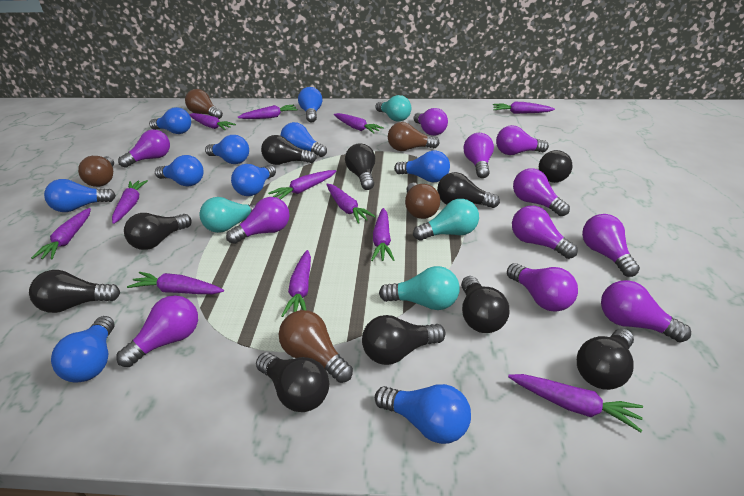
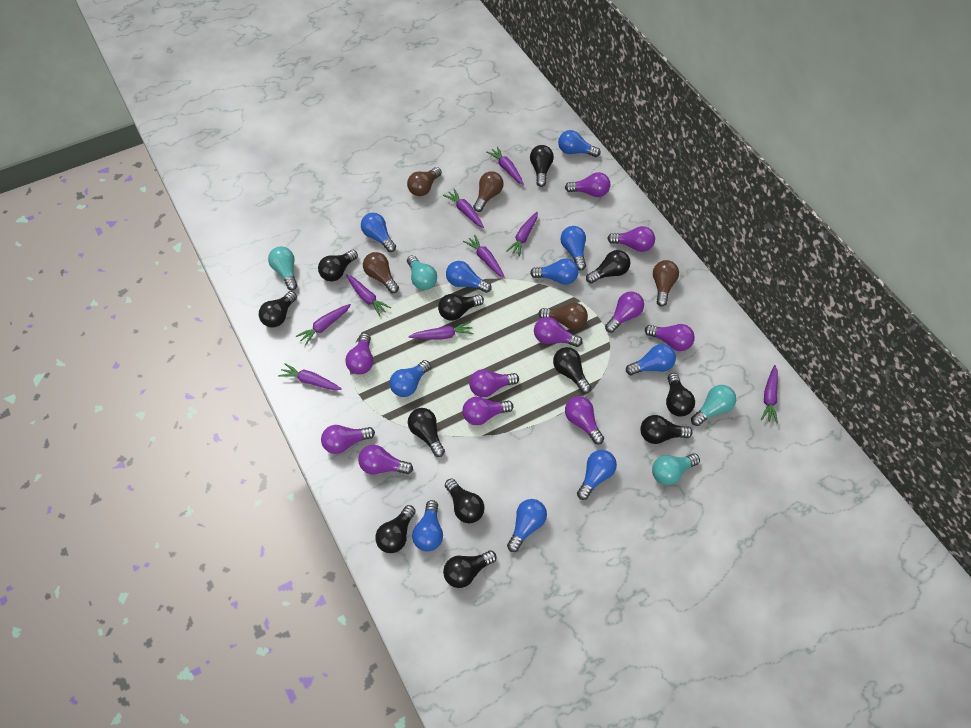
black light bulb: [29,270,120,313] [124,213,192,250] [256,352,329,412] [261,135,317,165] [345,143,375,190] [362,315,445,365] [437,172,500,208] [461,276,510,333] [539,150,573,183] [577,328,634,390] = 10 -> [259,291,297,327] [318,250,358,281] [375,505,416,553] [408,408,445,457] [438,294,484,321] [443,550,497,588] [445,479,484,523] [530,145,554,187] [553,347,591,393] [586,250,630,284] [640,415,693,444] [666,373,695,416] = 12
purple carrot: [31,208,91,260] [112,180,148,224] [127,272,224,294] [189,113,236,130] [238,105,298,119] [268,170,336,199] [281,250,311,317] [326,184,376,224] [334,113,384,134] [371,208,394,261] [493,102,555,114] [508,374,643,432] = 12 -> [278,363,342,390] [296,304,351,346] [346,274,391,317] [408,321,474,340] [443,189,484,228] [463,235,504,278] [487,146,524,185] [506,212,538,256] [761,365,778,423] = 9

